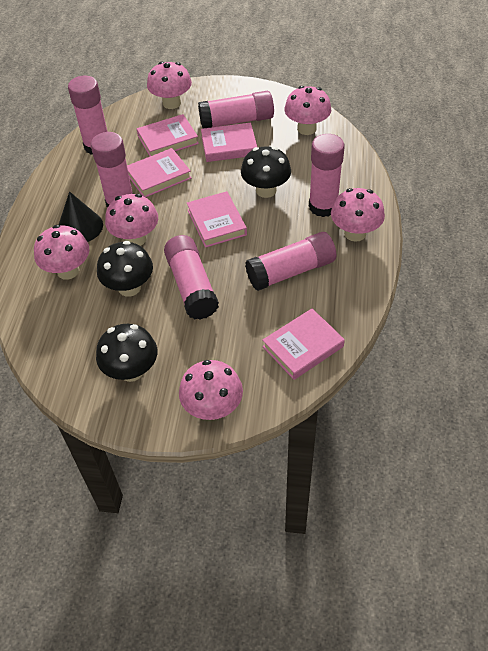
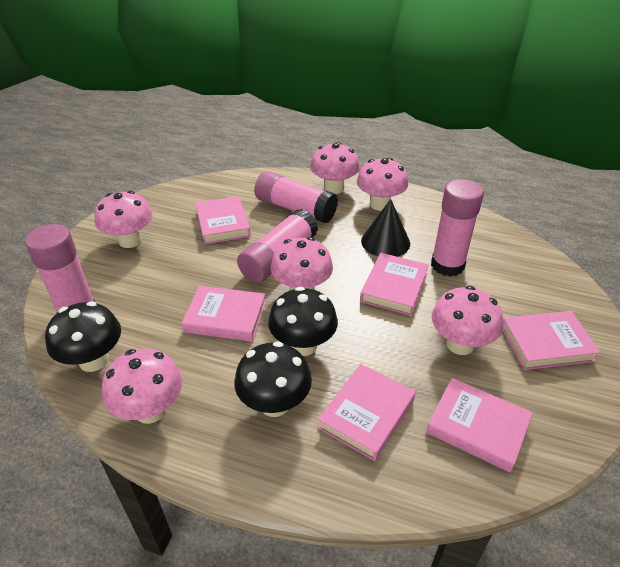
pink book: [127,148,191,197] [137,114,199,156] [187,191,247,248] [201,123,257,162] [262,308,345,380] = 5 -> [182,286,266,342] [196,196,251,244] [318,364,416,461] [360,253,429,316] [426,378,533,473] [502,311,600,370] = 6
pink glue stick: [68,76,108,155] [91,132,133,208] [164,235,219,320] [198,91,274,129] [245,232,336,291] [309,134,345,217] = 6 -> [25,224,95,313] [237,209,318,283] [254,171,338,223] [431,179,484,277] = 4

